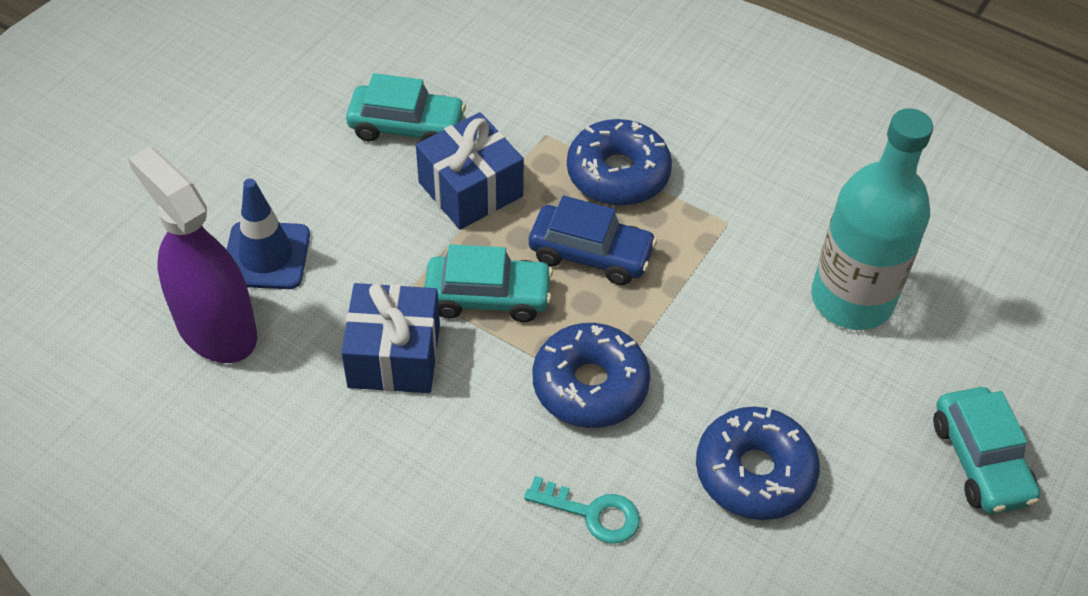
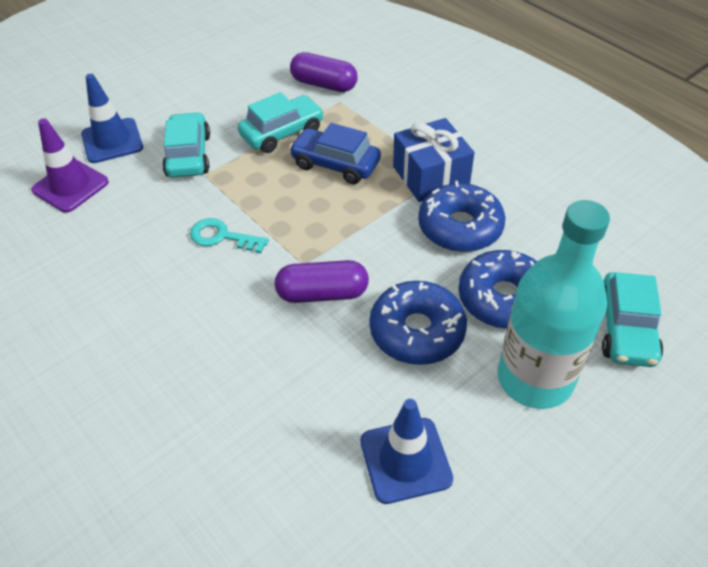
blue gift: [341,283,440,393] [416,112,524,230] = 2 -> [393,118,475,202] = 1
blue traffic cone: [227,178,310,289] = 1 -> [81,74,143,163] [360,399,453,504] = 2
purple capsule: none = 0 -> [275,260,369,303] [290,52,358,92] = 2
purple spray bottle: [128,146,257,363] = 1 -> none = 0
purple traffic cone: none = 0 -> [31,118,109,213] = 1

